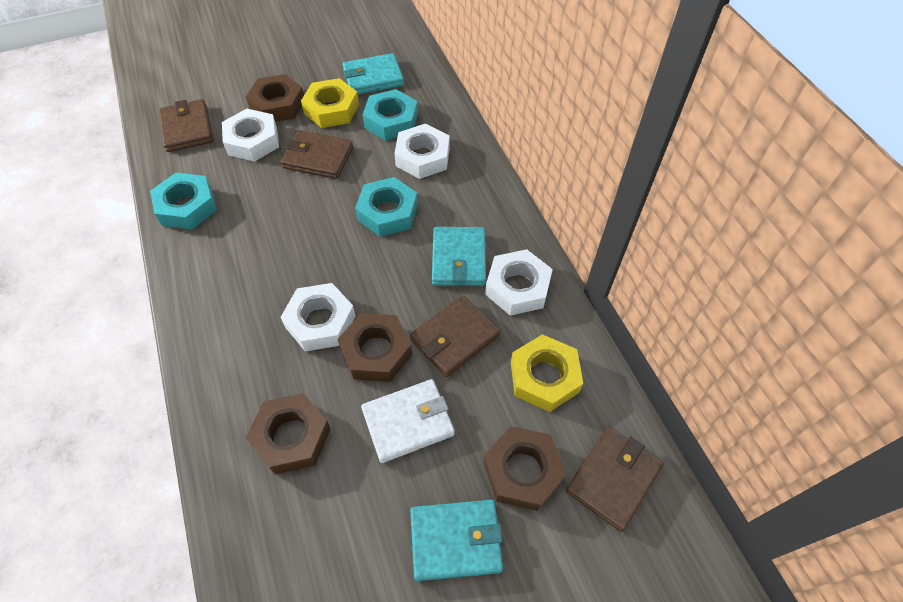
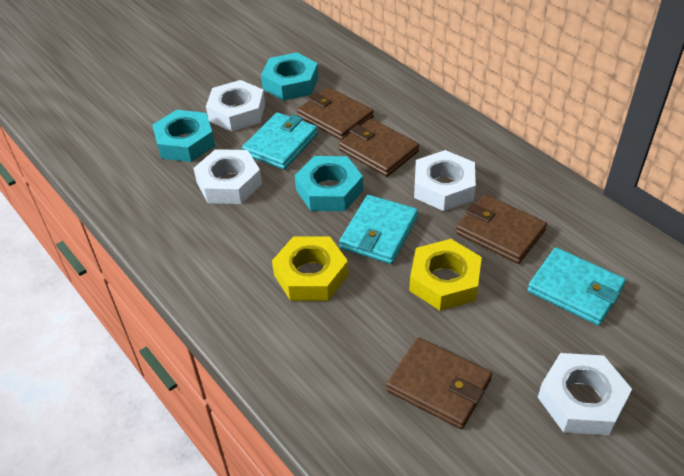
brown nut: [246,74,304,122] [246,393,331,474] [337,313,412,382] [483,426,567,511] = 4 -> none = 0
white wallet: [361,379,455,463] = 1 -> none = 0

